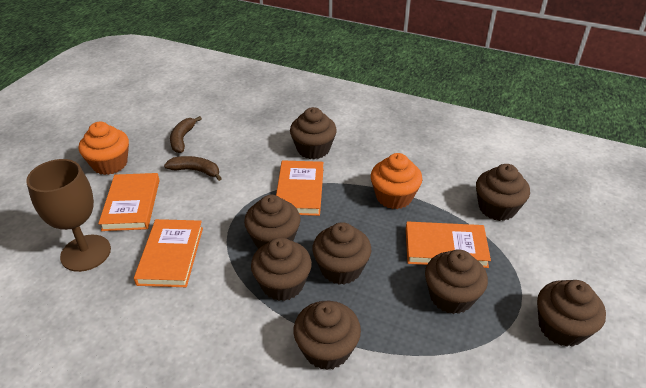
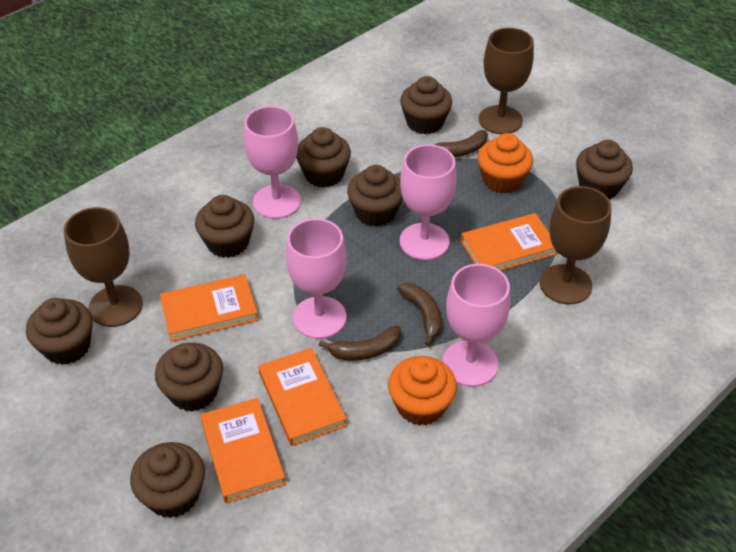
brown banana: [164,156,222,181] [170,116,202,153] = 2 -> [319,326,401,360] [397,283,442,346] [424,130,488,157] = 3
brown goblet: [26,159,111,272] = 1 -> [64,207,143,327] [479,28,534,134] [540,186,612,305] = 3
pink goblet: none = 0 -> [244,106,301,219] [286,218,347,339] [400,144,457,260] [442,264,510,387] = 4

